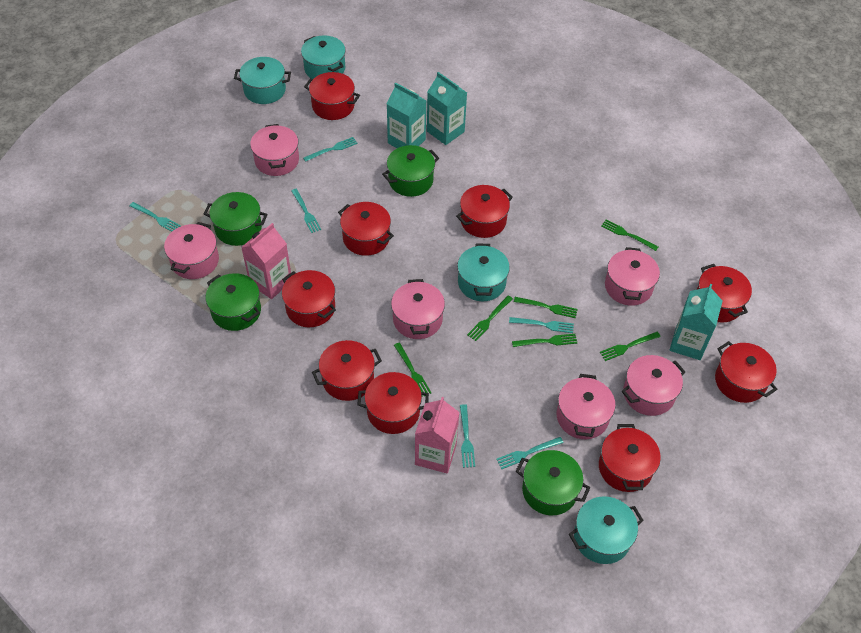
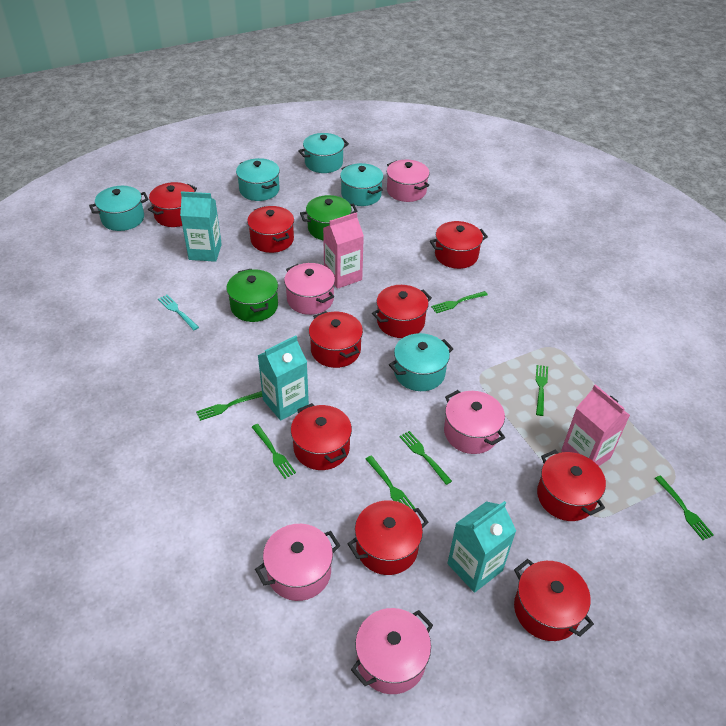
green fork: [394,343,431,397] [467,295,513,341] [512,334,577,347] [514,297,578,318] [600,332,661,361] [601,219,658,251] = 6 -> [196,391,262,421] [252,424,296,479] [366,456,416,509] [399,431,452,485] [431,291,488,313] [536,365,548,416] [655,475,714,540] = 7
green pot: [204,192,267,246] [205,273,261,331] [382,145,439,197] [516,450,590,515] = 4 -> [226,269,278,322] [300,195,358,240] = 2
pink pot: [164,222,219,279] [250,124,299,176] [391,279,445,339] [557,374,616,439] [605,247,660,306] [622,355,685,416] = 6 -> [255,524,340,601] [284,263,335,315] [351,608,433,694] [387,160,430,202] [444,390,505,454] = 5
turquoise fork: [129,202,181,232] [291,189,321,233] [303,137,358,162] [460,404,475,468] [496,437,563,469] [509,317,574,333] = 6 -> [158,294,199,330] = 1
turquoise pot: [234,57,291,104] [301,35,346,79] [457,243,510,301] [569,496,644,564] = 4 -> [89,186,149,231] [236,158,280,201] [298,133,349,173] [340,163,384,206] [389,333,454,391] = 5

